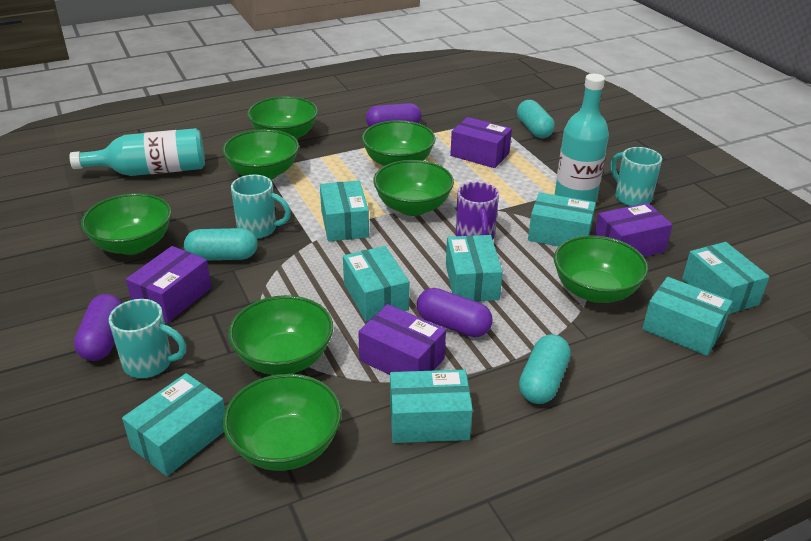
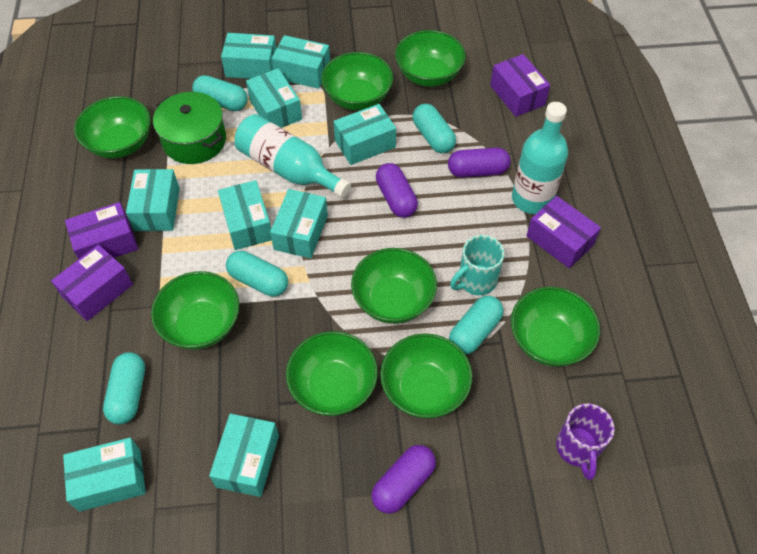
green pot: none = 0 -> [153,92,226,164] = 1
turquoise box: [122,373,225,476] [320,180,369,241] [343,246,410,321] [390,370,473,443] [446,235,503,302] [528,192,596,246] [642,277,733,356] [682,242,770,314] = 8 -> [63,438,146,512] [126,169,180,231] [209,414,279,497] [218,180,272,250] [221,33,276,79] [246,68,302,128] [270,189,328,258] [272,35,330,89] [333,104,396,165] = 9
turquoise capsule: [184,228,257,260] [517,100,555,138] [519,334,571,404] = 3 -> [103,352,145,425] [192,75,248,111] [226,251,288,297] [413,104,456,153] [449,296,503,355] = 5
turquoise mug: [109,299,186,378] [231,175,291,239] [611,147,662,206] = 3 -> [450,235,504,295] = 1

